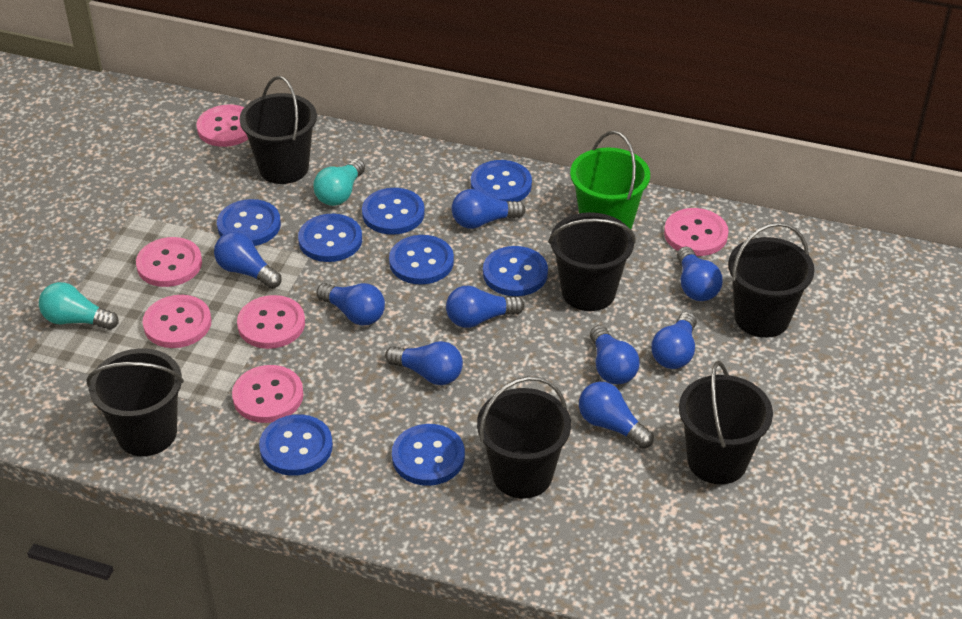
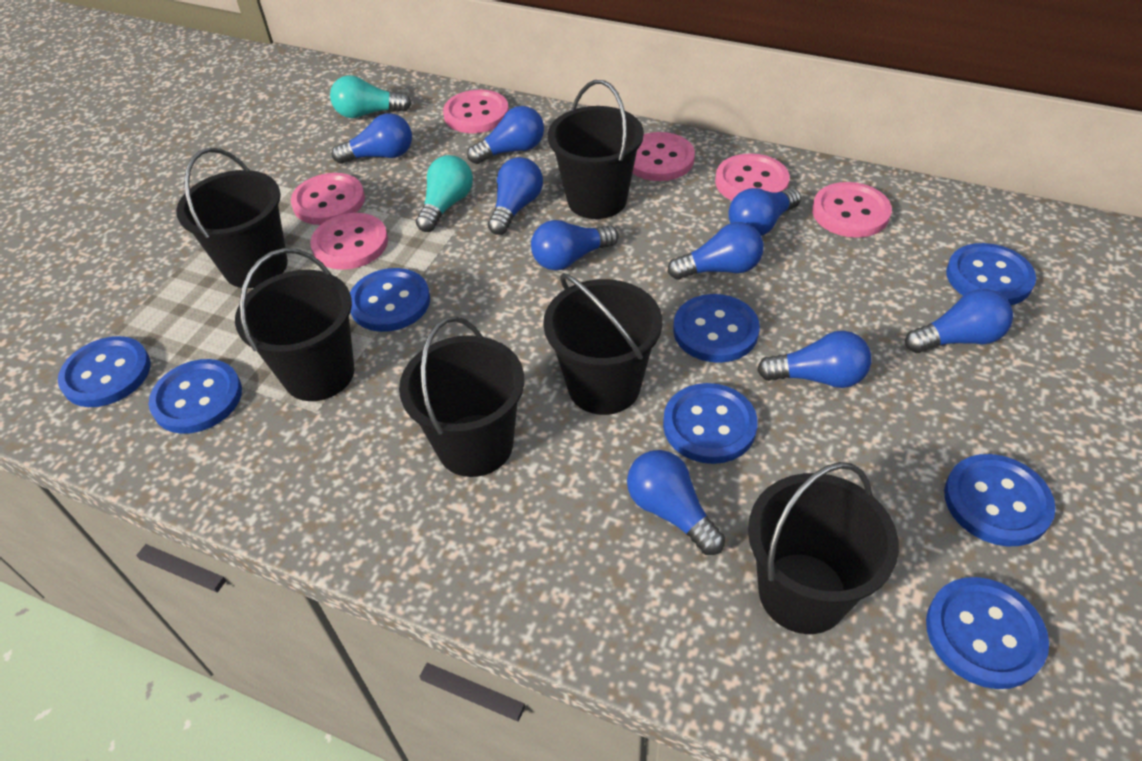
green bucket: [570,131,650,229] = 1 -> none = 0

